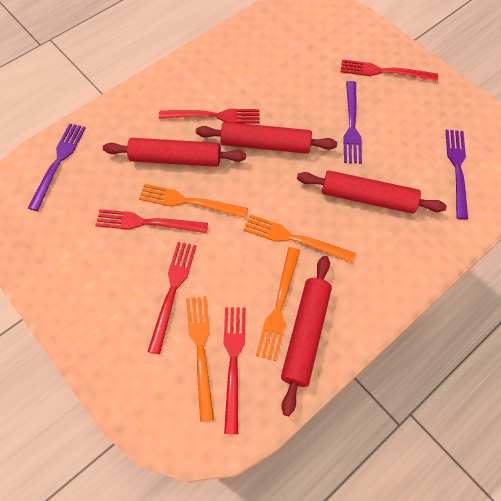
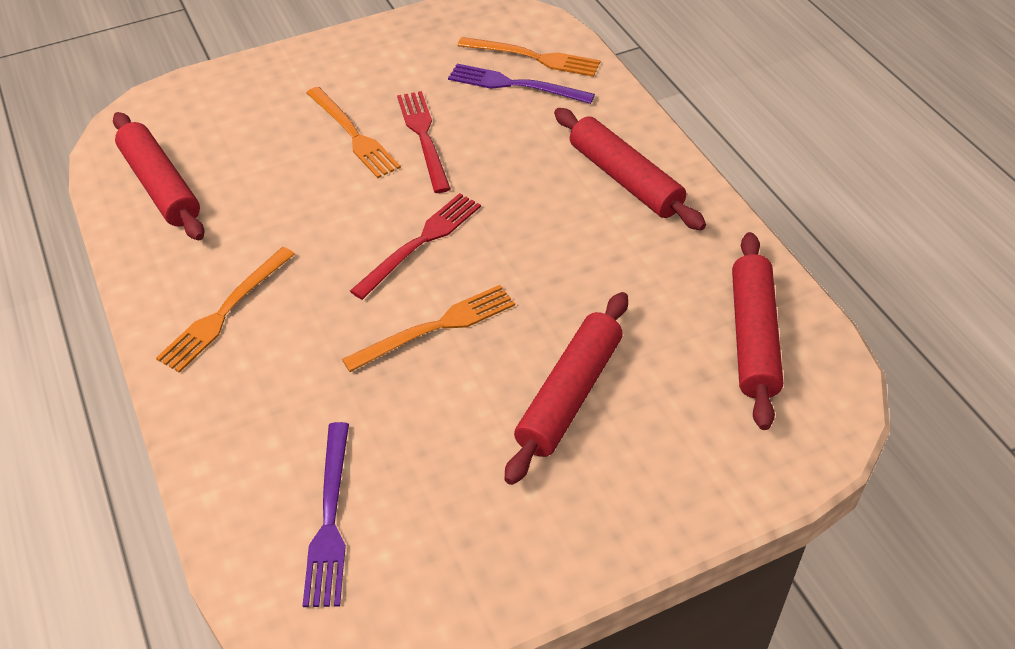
purple fork: [28,123,86,211] [343,81,362,164] [446,130,468,220] = 3 -> [302,422,349,607] [448,64,595,104] = 2
red fork: [95,209,208,233] [147,242,196,354] [159,109,260,124] [224,307,245,434] [341,59,438,81] = 5 -> [350,193,481,300] [397,91,451,193] = 2

